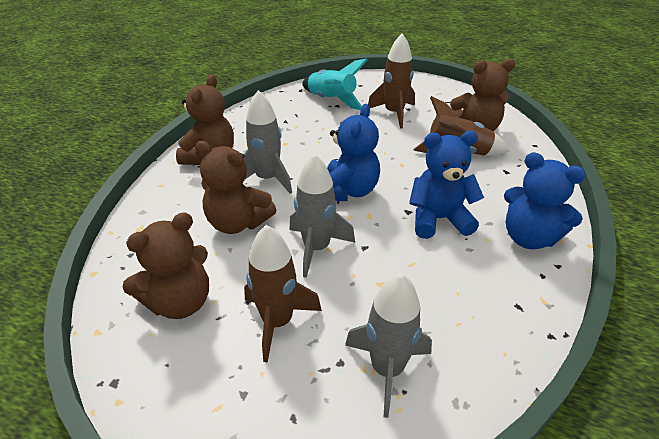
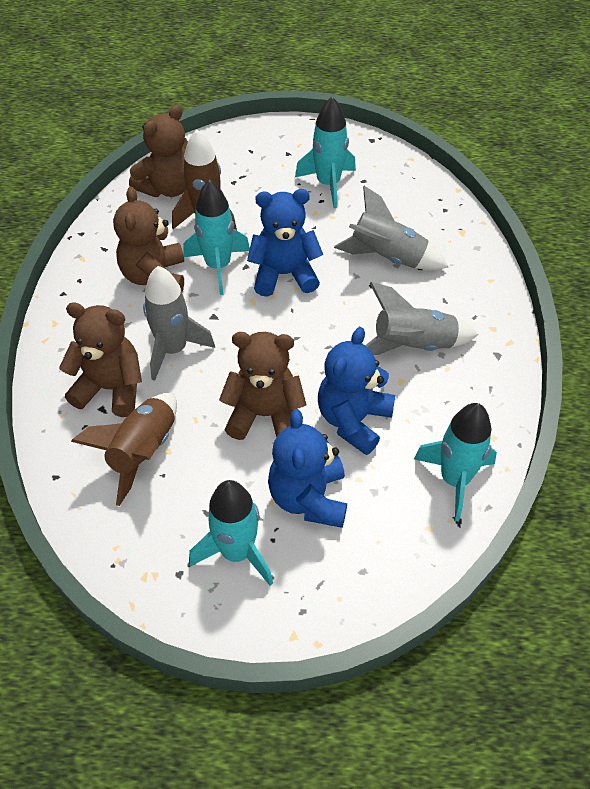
brown rocket: [244,225,322,363] [368,33,415,128] [413,96,510,156] = 3 -> [71,393,177,506] [172,130,237,230] = 2
turquoise rocket: [302,58,368,110] = 1 -> [183,180,250,295] [189,480,273,586] [295,97,356,208] [414,403,497,521] = 4

